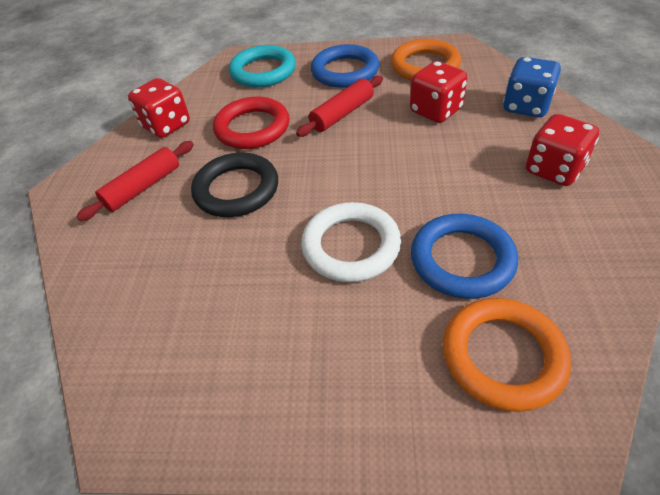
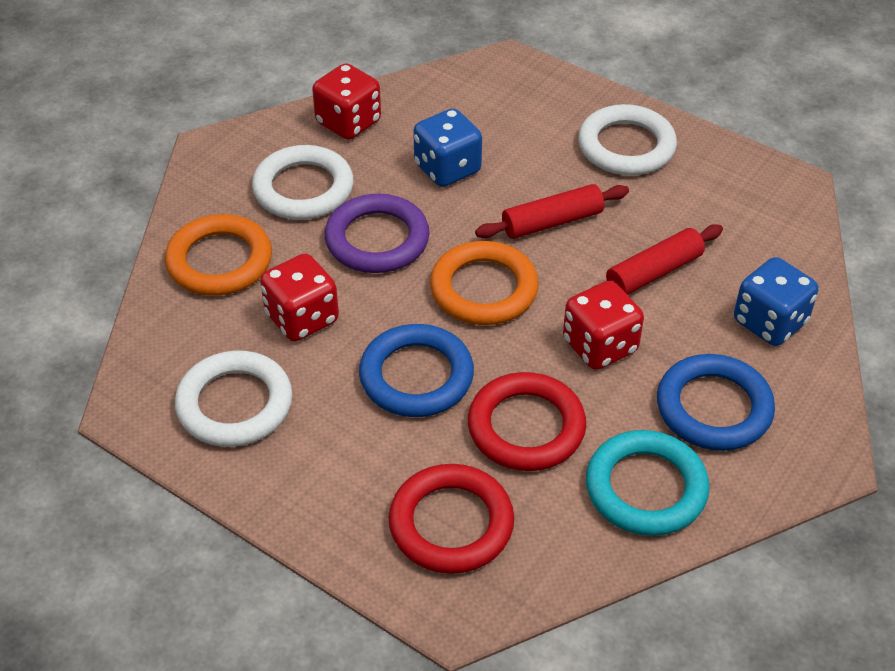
black ring: [191,152,278,217] = 1 -> none = 0
blue dice: [503,57,561,118] = 1 -> [413,108,482,187] [734,257,818,346] = 2
purple ring: none = 0 -> [324,194,430,273] = 1
red ring: [213,97,289,149] = 1 -> [389,464,514,574] [468,372,586,471] = 2
white ring: [301,202,401,282] = 1 -> [175,350,293,447] [252,145,354,220] [578,104,677,176] = 3

